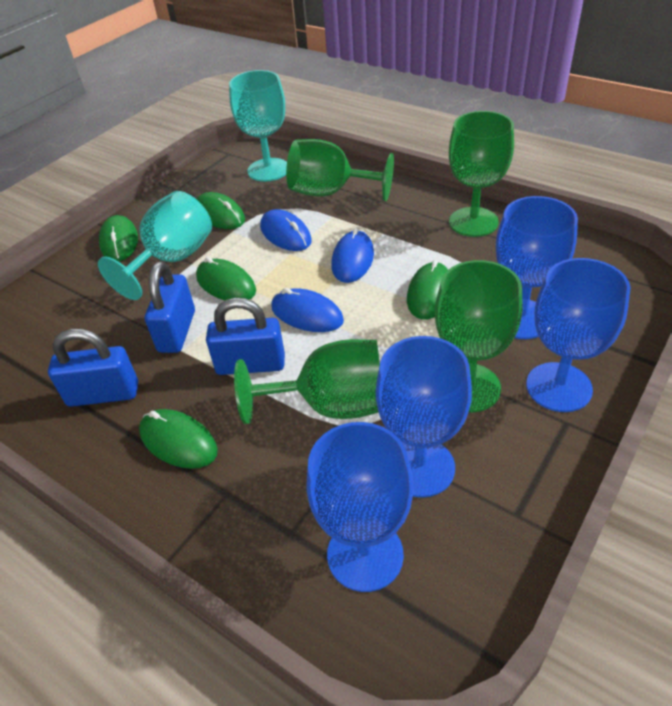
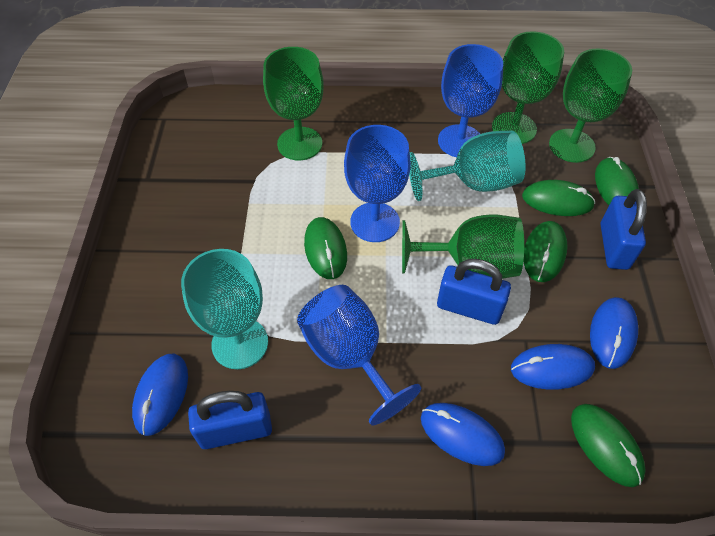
blue goblet: [306,422,413,592] [376,336,472,498] [496,196,578,339] [526,258,631,412] = 4 -> [297,285,421,425] [344,125,411,242] [438,44,503,157] = 3
blue mouse: [260,209,312,251] [271,288,344,332] [331,228,374,283] = 3 -> [132,354,188,436] [421,403,505,466] [511,344,595,390] [590,297,638,369] = 4

